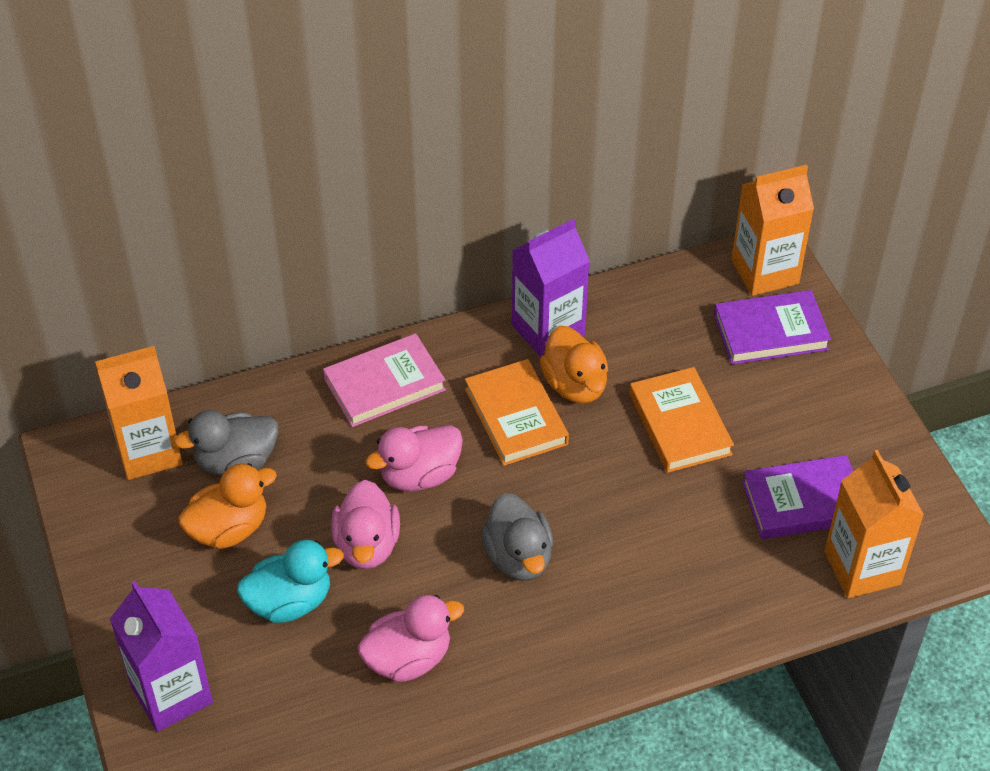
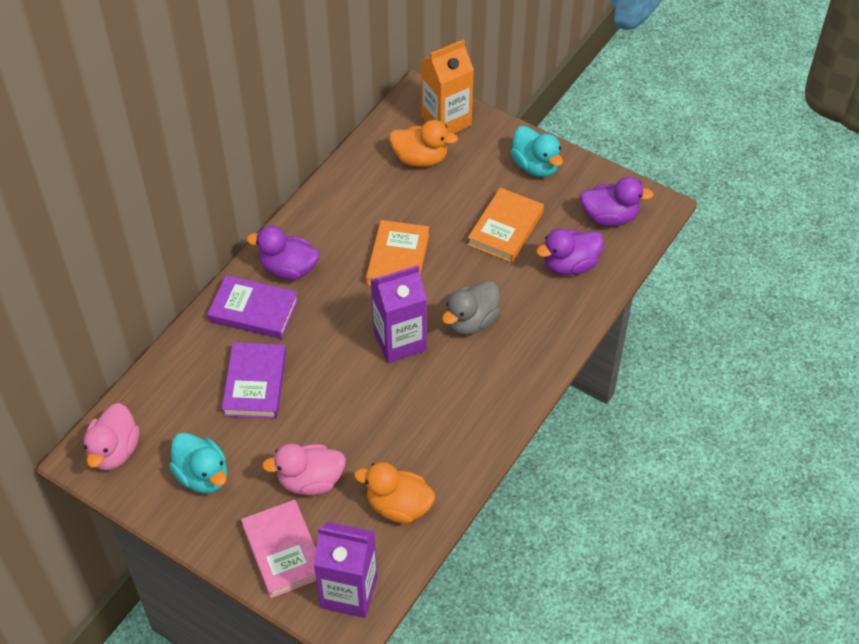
grey duck: [174,410,278,476] [481,493,553,581] = 2 -> [442,281,501,335] = 1
orange carton: [95,346,183,480] [731,165,814,296] [824,450,924,598] = 3 -> [421,39,474,133] = 1
pink duck: [331,480,400,569] [358,595,464,682] [366,425,463,491] = 3 -> [84,403,139,470] [262,443,346,495] = 2
purple duck: none = 0 -> [247,226,319,280] [536,229,604,275] [580,177,654,226] = 3
turquoise duck: [237,540,344,623] = 1 -> [169,432,227,494] [511,126,563,177] = 2

